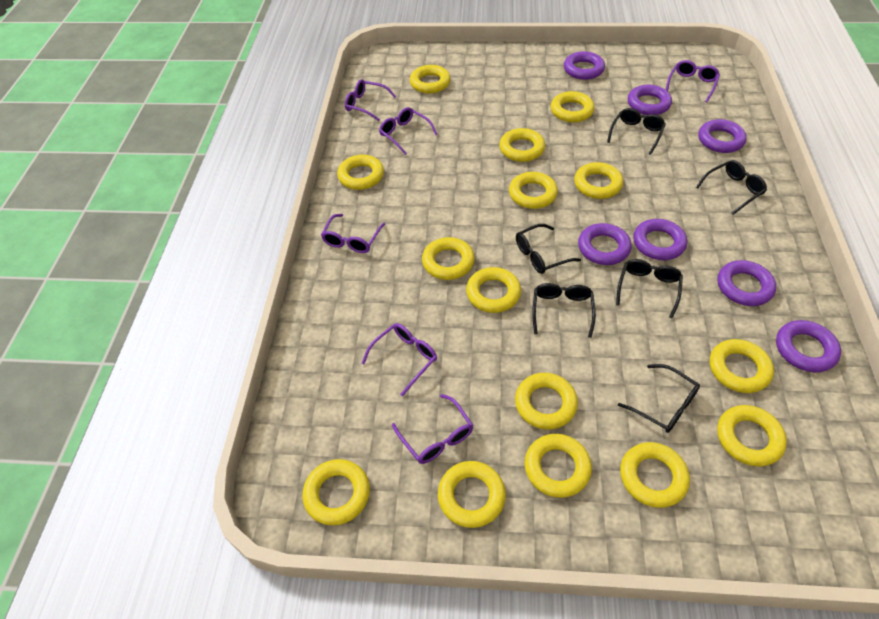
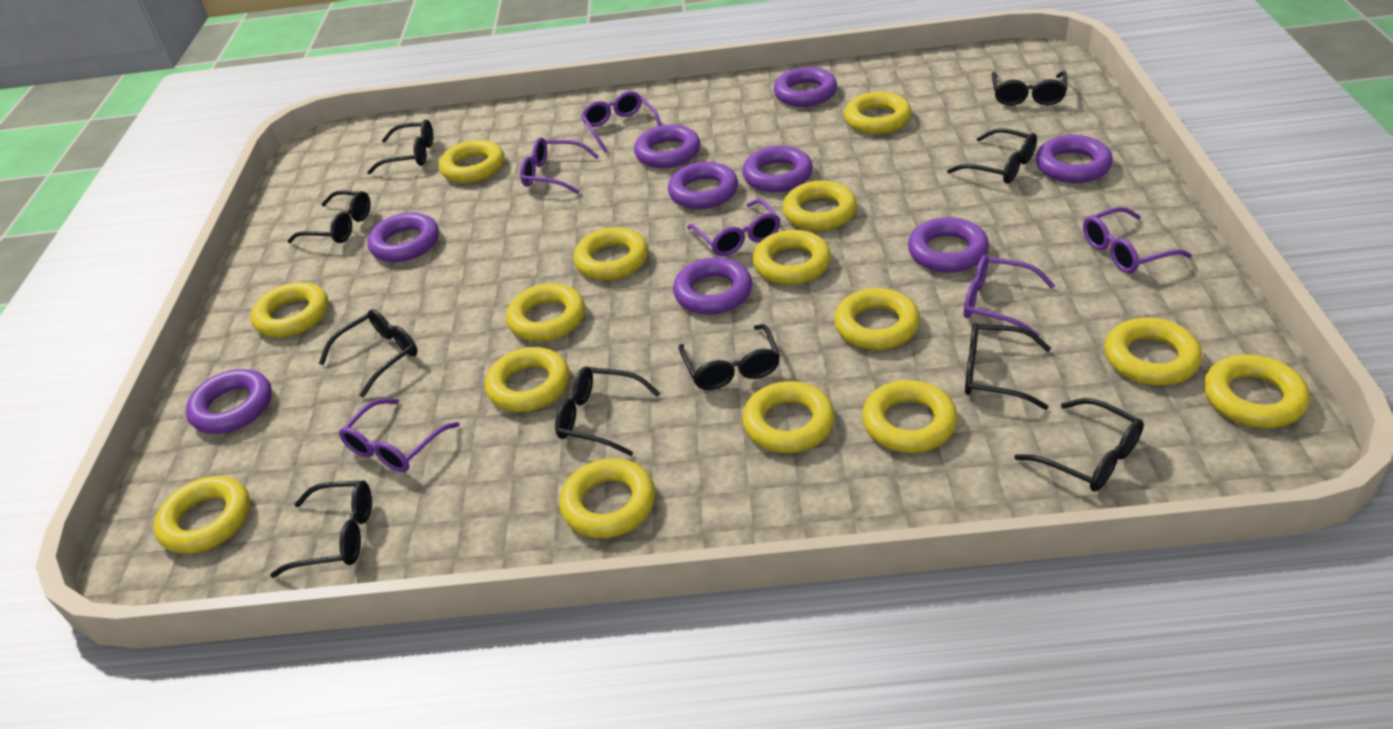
black glasses: [516,224,581,274] [532,283,596,338] [607,108,666,155] [616,259,683,318] [618,364,700,433] [696,160,767,215] = 6 -> [270,480,372,578] [288,190,370,243] [319,309,418,398] [367,120,433,174] [555,367,660,456] [679,324,780,390] [947,128,1037,184] [965,323,1051,410] [992,71,1067,106] [1014,398,1144,491] = 10
purple ring: [564,51,605,80] [578,223,632,265] [628,85,672,115] [633,219,687,260] [698,119,747,153] [717,260,776,306] [776,320,841,372] = 7 -> [186,369,272,434] [367,212,439,262] [634,125,700,168] [668,162,738,209] [673,257,752,314] [742,146,813,192] [774,67,837,107] [908,217,989,273] [1036,135,1113,183] = 9

